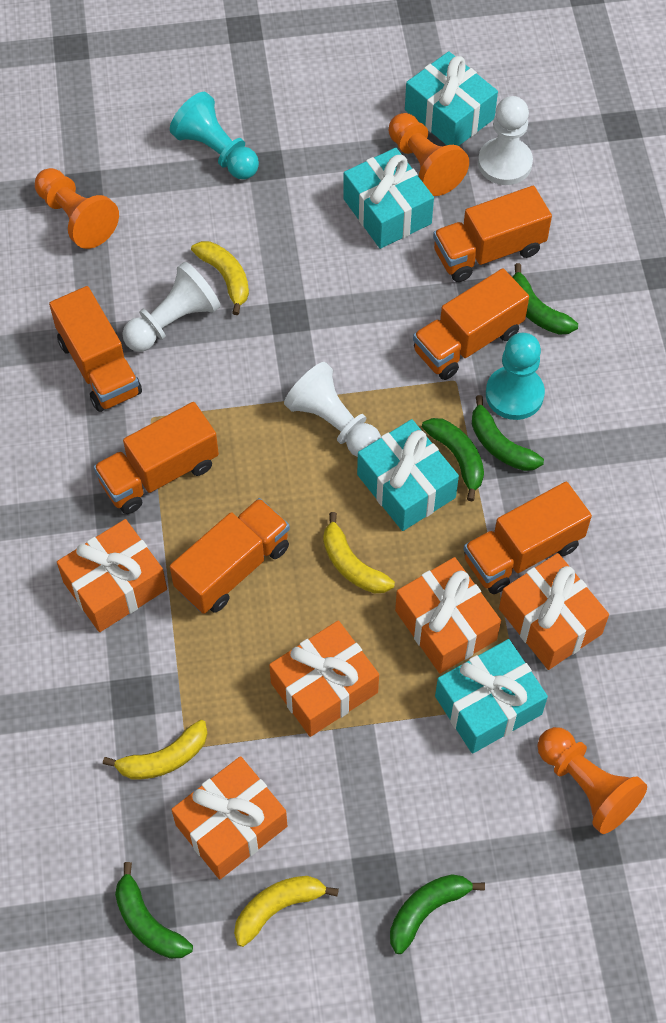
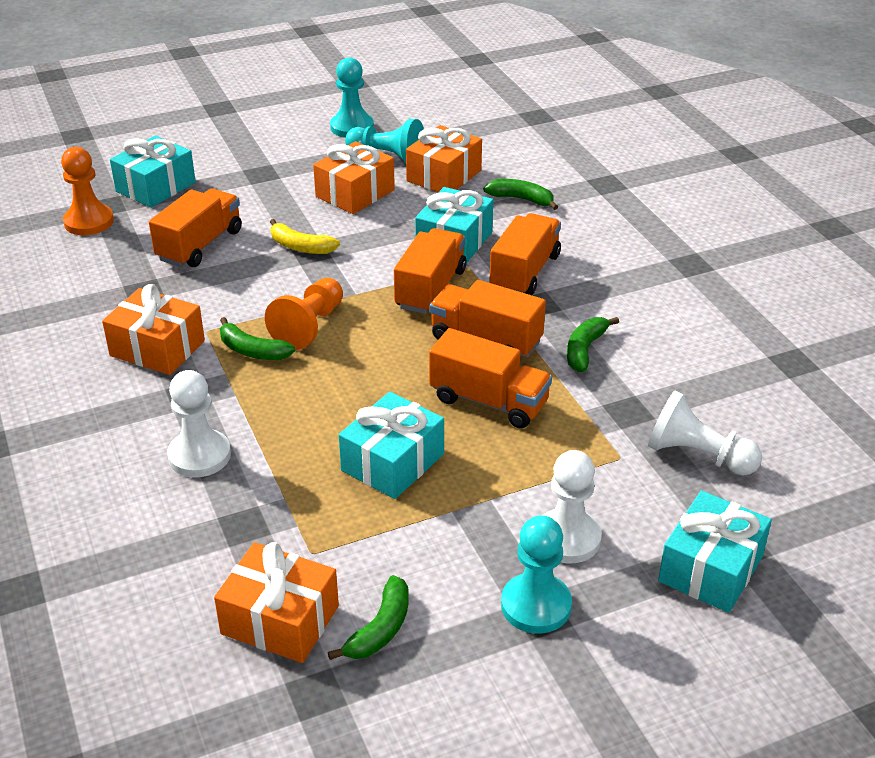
green banana: [115,862,193,959] [390,874,485,954] [422,418,484,501] [472,395,544,471] [512,263,578,335] = 5 -> [220,317,295,360] [328,575,409,660] [483,179,558,210] [567,317,619,372] = 4
orange gift: [57,519,167,632] [171,756,287,880] [269,620,379,737] [395,557,501,674] [499,553,609,670] = 5 -> [102,284,205,375] [214,542,339,663] [313,141,395,214] [406,125,482,192] = 4
orange pawn: [35,168,119,249] [389,113,469,196] [537,727,647,834] = 3 -> [61,147,114,235] [265,278,343,350] = 2
orange truck: [49,286,142,412] [94,402,219,514] [170,498,290,614] [413,268,529,380] [433,186,552,282] [464,482,592,594] = 6 -> [149,188,242,267] [394,228,467,314] [429,280,546,358] [429,328,552,429] [490,213,561,295] = 5
turquoise pawn: [170,92,259,179] [486,333,545,420] = 2 -> [330,57,374,138] [345,119,424,163] [501,515,572,634] = 3
yellow banana: [103,720,207,779] [191,241,249,315] [234,876,339,947] [323,512,395,594] = 4 -> [270,219,340,254] = 1

